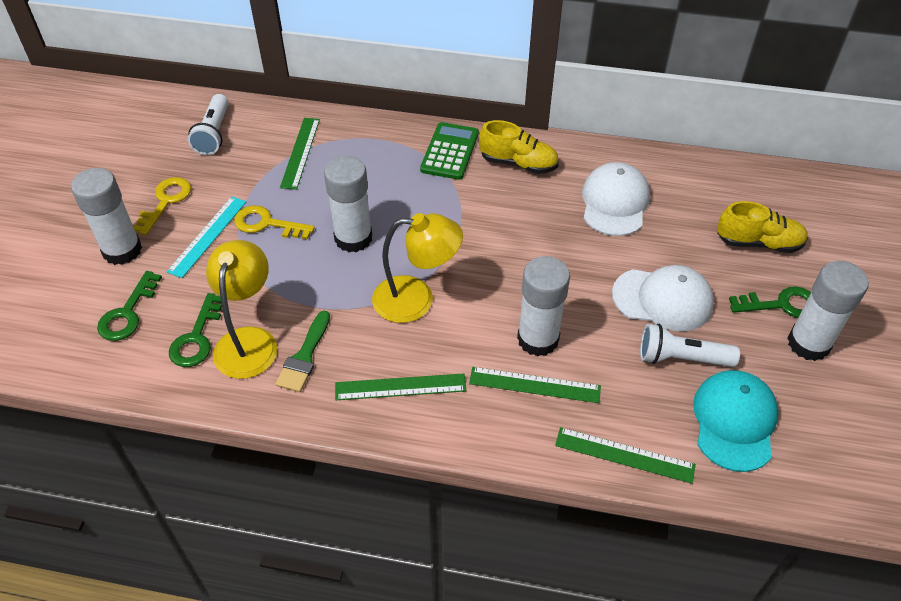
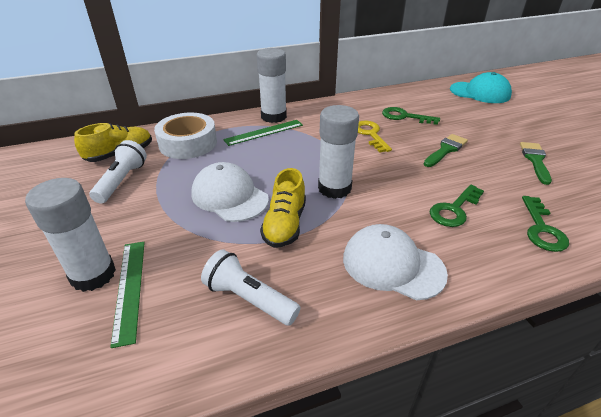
green brush: [276,311,330,392] = 1 -> [424,134,468,167] [520,142,552,185] = 2
green calculator: [420,122,479,180] = 1 -> none = 0
green ruler: [280,118,320,190] [335,373,466,400] [469,367,601,403] [555,427,696,484] = 4 -> [110,242,145,348] [223,120,303,146] = 2
turquoise ruler: [167,196,246,278] = 1 -> none = 0
white glue stick: [71,168,142,265] [324,156,372,252] [517,256,570,356] [788,261,869,361] = 4 -> [25,178,116,292] [257,48,287,123] [318,105,359,199] = 3
white tape: none = 0 -> [154,113,217,159] = 1
yellow key: [133,177,191,235] [234,205,315,240] = 2 -> [358,120,392,153] = 1
yellow lamp: [206,240,277,379] [372,213,463,323] = 2 -> none = 0

